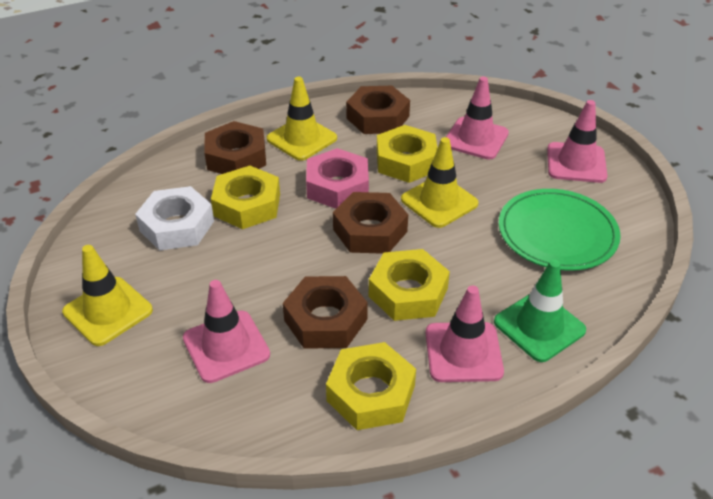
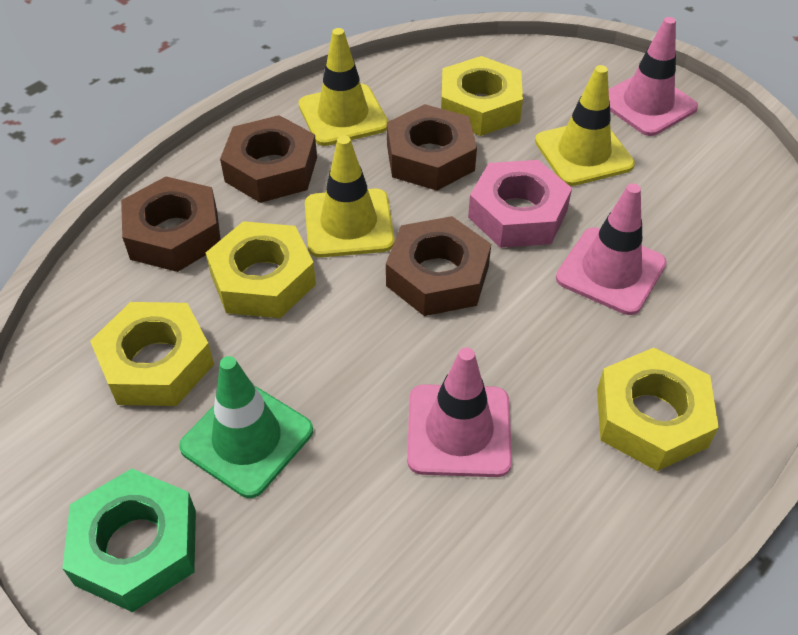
green nut: none = 0 -> [62,469,196,612] = 1
green plate: [499,189,621,271] = 1 -> none = 0
pink traffic cone: [183,280,270,383] [425,286,504,382] [446,77,509,160] [547,100,607,183] = 4 -> [407,347,512,477] [556,183,666,315] [609,17,698,136] = 3
white nut: [135,186,214,251] = 1 -> none = 0

